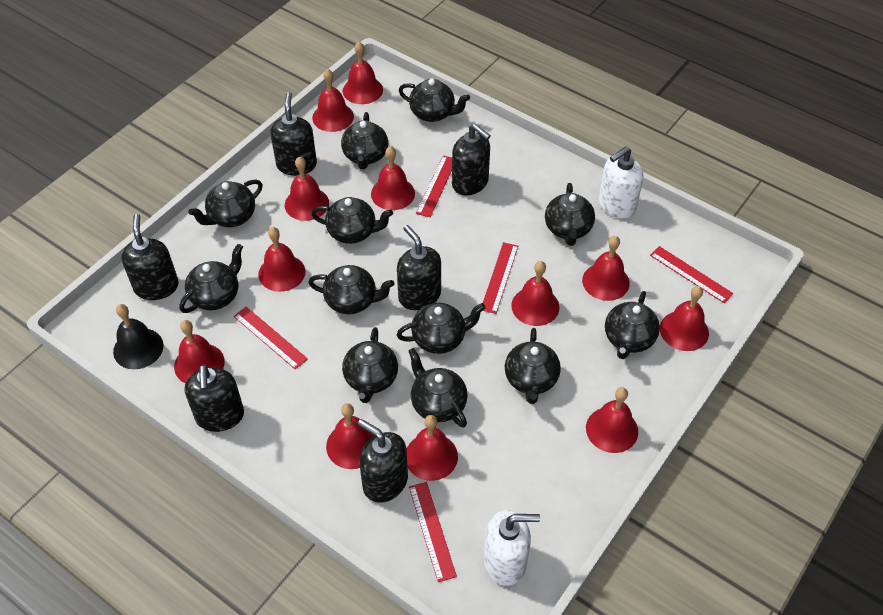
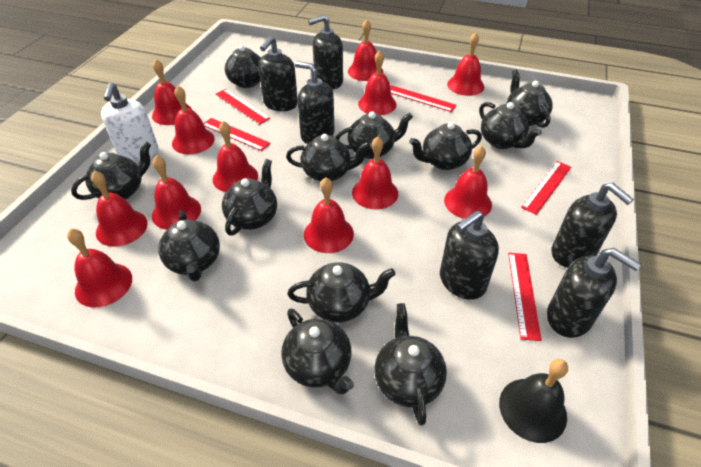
white soap dispenser: [484,510,540,586] [599,146,643,219] = 2 -> [101,82,158,161] = 1

